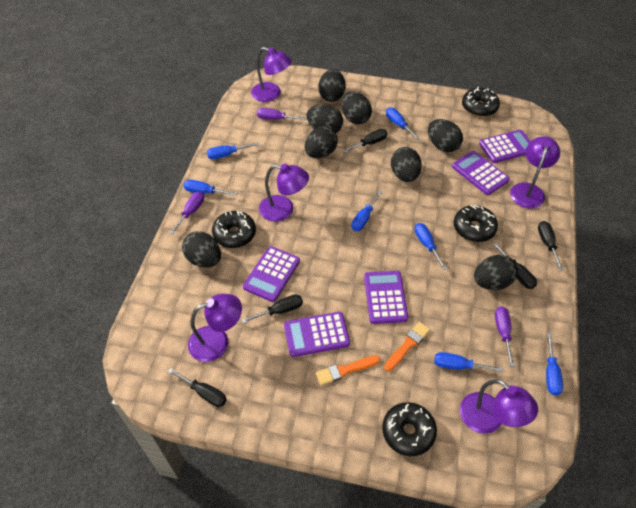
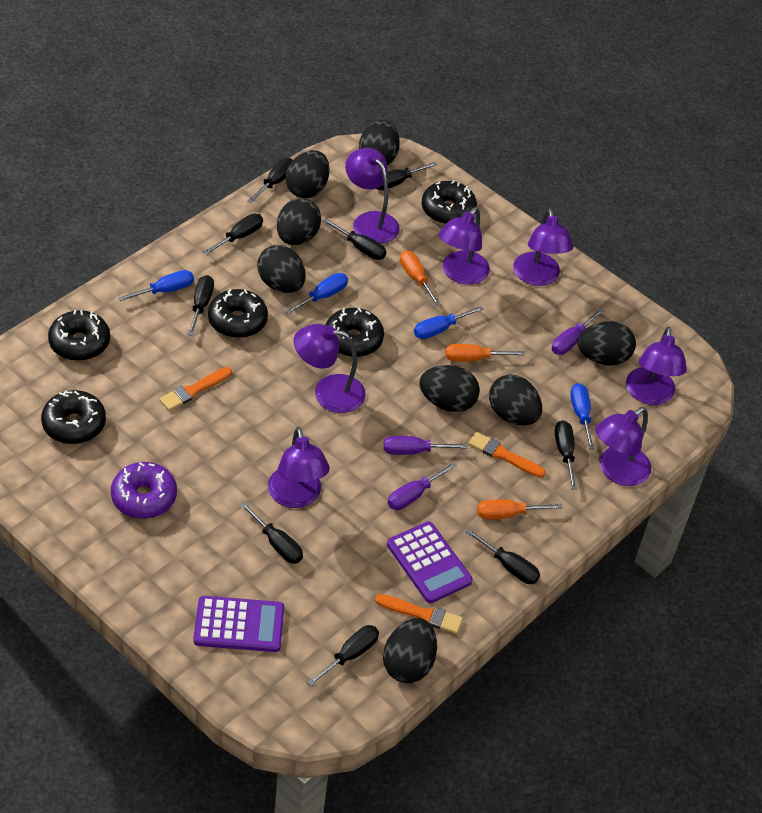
black donut: [212,210,256,248] [382,402,437,456] [454,205,498,242] [462,87,500,117] = 4 -> [41,390,106,444] [48,310,110,361] [208,289,268,338] [325,308,384,357] [422,180,477,224] = 5
black screwdriver: [168,368,227,407] [242,294,303,323] [342,129,388,153] [493,243,537,289] [538,221,564,271] = 5 -> [188,275,214,336] [203,213,263,255] [240,502,303,564] [247,158,293,203] [307,625,379,686] [323,218,386,260] [376,162,437,190] [465,528,540,584] [555,420,577,490] = 9
blue screwdriver: [183,180,237,196] [207,142,259,159] [352,191,382,231] [386,108,420,140] [414,223,447,270] [434,352,503,372] [546,333,563,396] = 7 -> [118,270,194,301] [285,273,348,314] [414,306,483,339] [570,383,595,450] = 4
orange brush: [316,355,380,385] [384,322,430,371] = 2 -> [159,367,232,411] [375,594,463,634] [468,432,546,478] = 3
orange screwdriver: none = 0 -> [400,250,441,306] [446,344,525,362] [477,500,563,519] = 3
purple calculator: [243,246,300,302] [284,312,350,357] [364,271,408,324] [452,151,510,195] [479,130,530,163] = 5 -> [193,596,284,652] [387,522,473,603] = 2
purple donut: none = 0 -> [111,462,177,519] = 1
purple lamp: [188,294,242,362] [251,47,292,102] [259,164,309,222] [460,379,538,434] [510,136,560,208] = 5 -> [268,427,330,508] [294,324,366,413] [345,148,400,244] [438,207,490,285] [513,208,574,286] [595,407,651,486] [626,327,687,405] = 7

